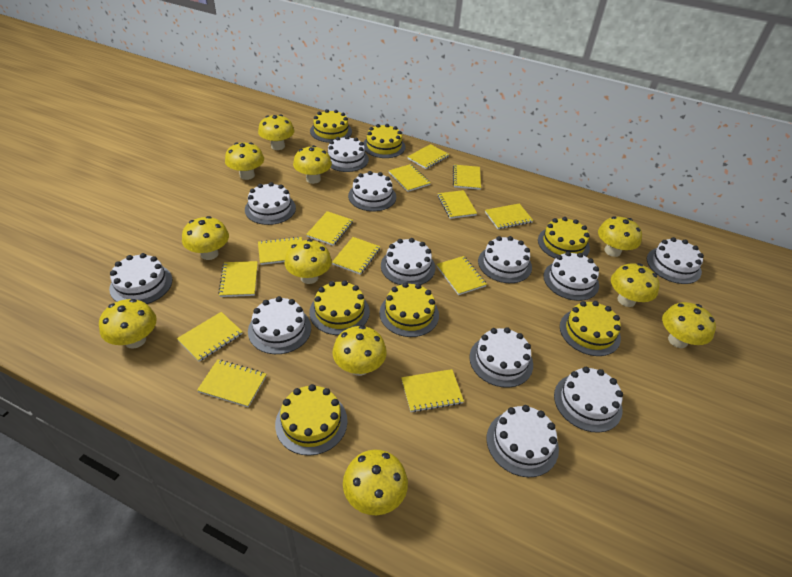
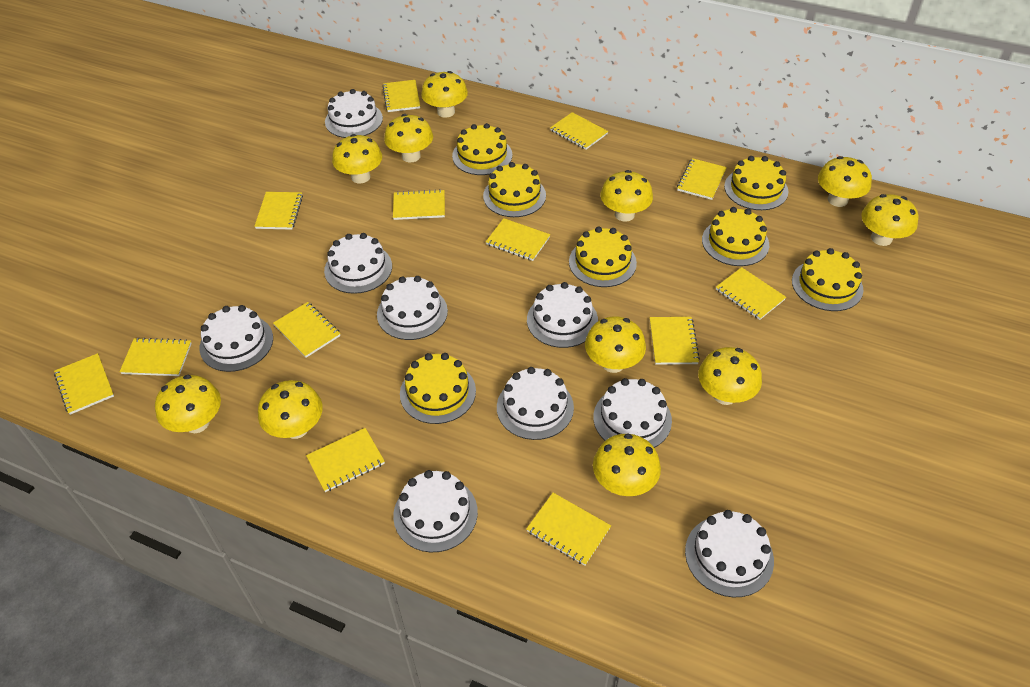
white cake: [109,253,172,304] [245,182,296,225] [248,296,311,354] [327,136,369,172] [348,171,396,211] [381,238,435,285] [469,327,533,388] [478,236,532,283] [487,405,559,477] [543,251,599,301] [554,367,623,433] [647,237,704,284] = 12 -> [200,305,273,372] [324,233,392,294] [325,89,383,138] [377,276,448,340] [393,470,478,552] [497,367,574,440] [527,282,598,348] [593,378,672,448] [685,510,774,597] = 9

